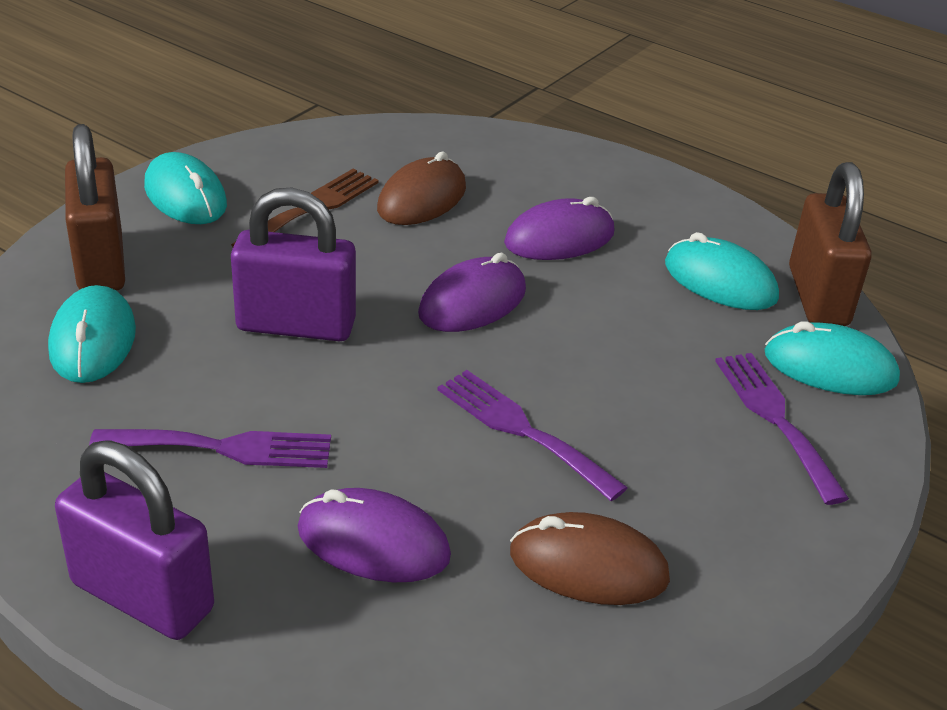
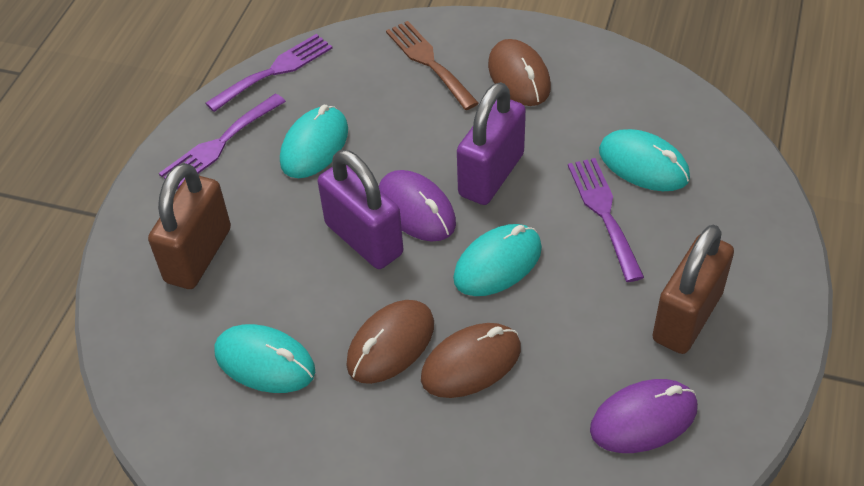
brown mouse: [377,152,466,225] [510,512,670,605] = 2 -> [346,300,434,384] [421,323,521,398] [488,39,551,106] = 3
purple mouse: [298,488,451,582] [418,253,526,332] [504,197,615,260] = 3 -> [379,170,456,241] [590,379,698,453] = 2

